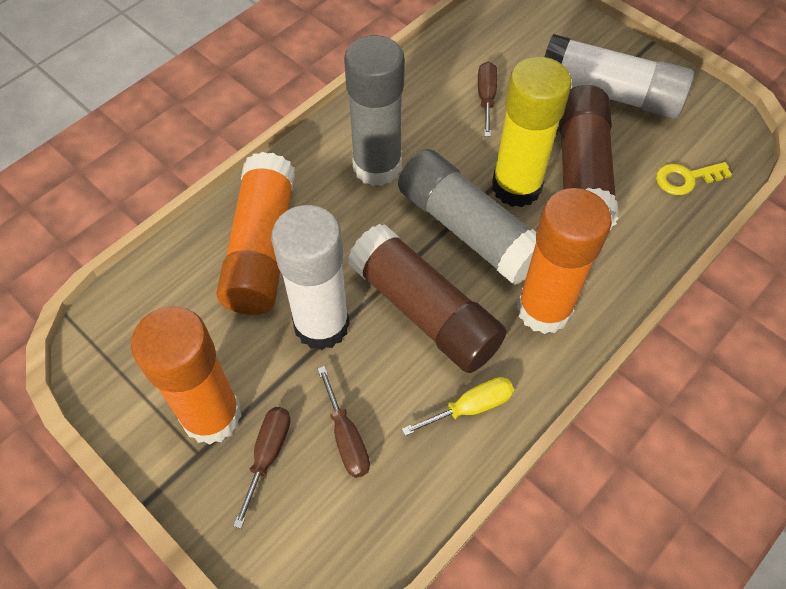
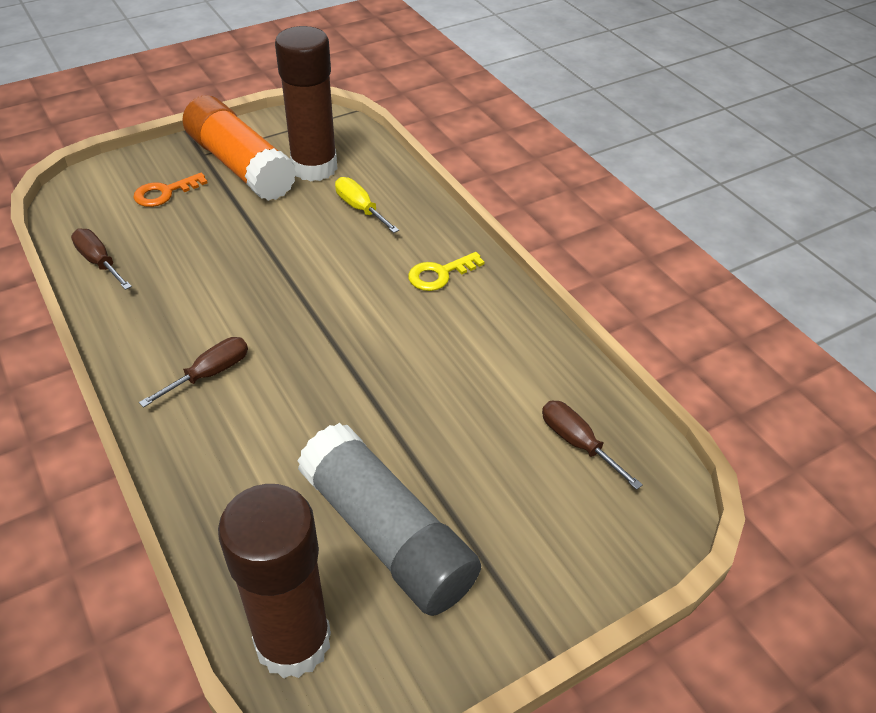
grey glue stick: [344,35,405,186] [398,149,536,285] = 2 -> [297,423,481,616] = 1
orange glue stick: [131,306,242,445] [216,152,295,315] [517,188,612,334] = 3 -> [183,95,297,201] = 1
orange key: none = 0 -> [133,173,208,207] = 1
white glue stick: [271,205,350,350] [544,34,694,118] = 2 -> none = 0
yellow glue stick: [492,57,572,207] = 1 -> none = 0

